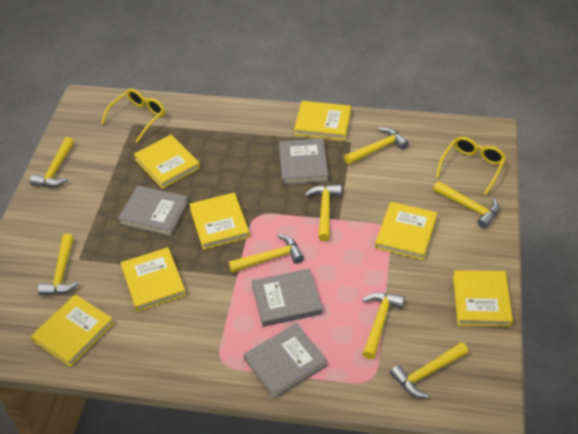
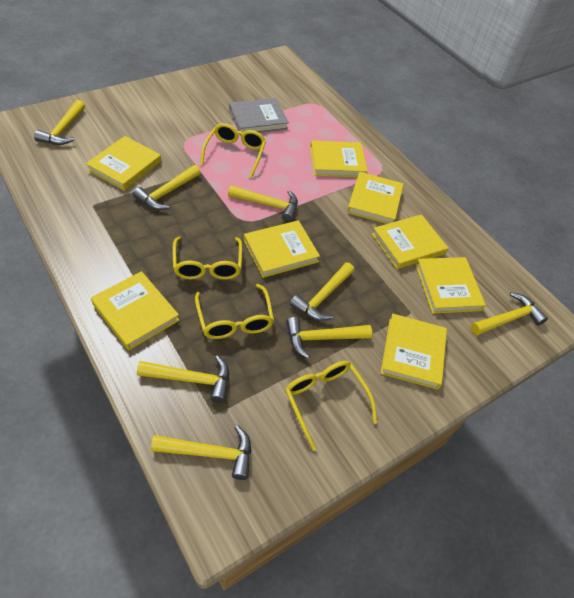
grey book: [118,186,189,236] [244,323,328,398] [252,269,323,327] [279,138,328,185] = 4 -> [229,98,289,133] = 1
yellow book: [31,294,114,367] [121,247,186,312] [134,135,200,189] [189,193,250,250] [294,101,351,141] [375,202,437,260] [453,270,513,327] = 7 -> [86,136,161,191] [91,271,179,350] [244,220,320,278] [310,140,368,177] [347,172,404,224] [372,214,448,269] [381,314,447,390] [416,257,486,314] = 8
yellow glasses: [101,89,165,143] [436,137,506,195] = 2 -> [173,236,243,280] [195,284,274,339] [200,123,266,178] [285,361,377,451] = 4

